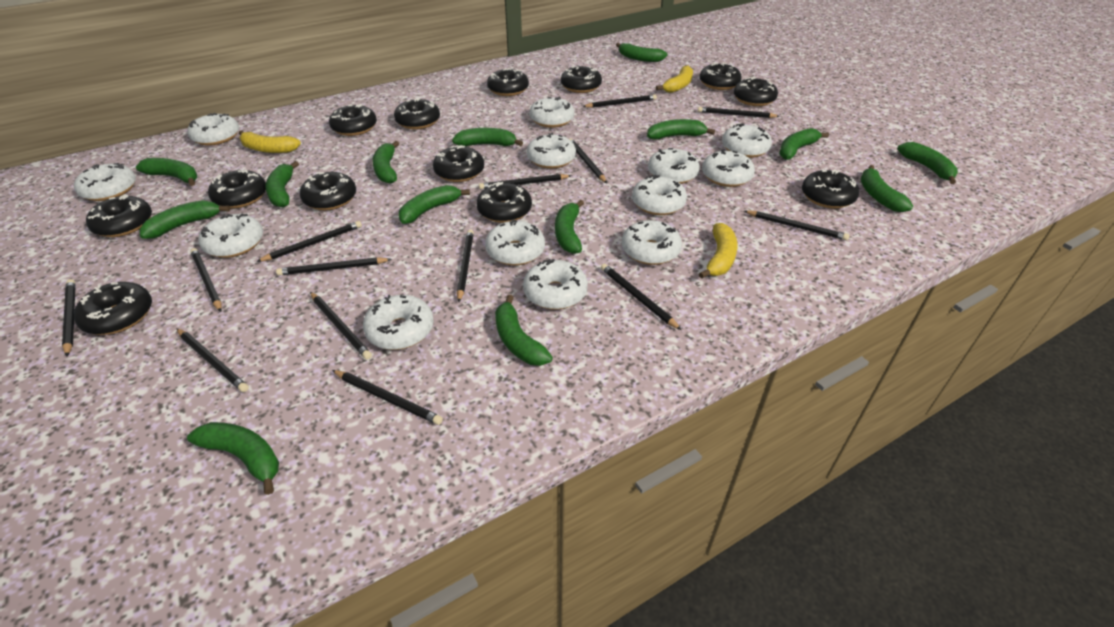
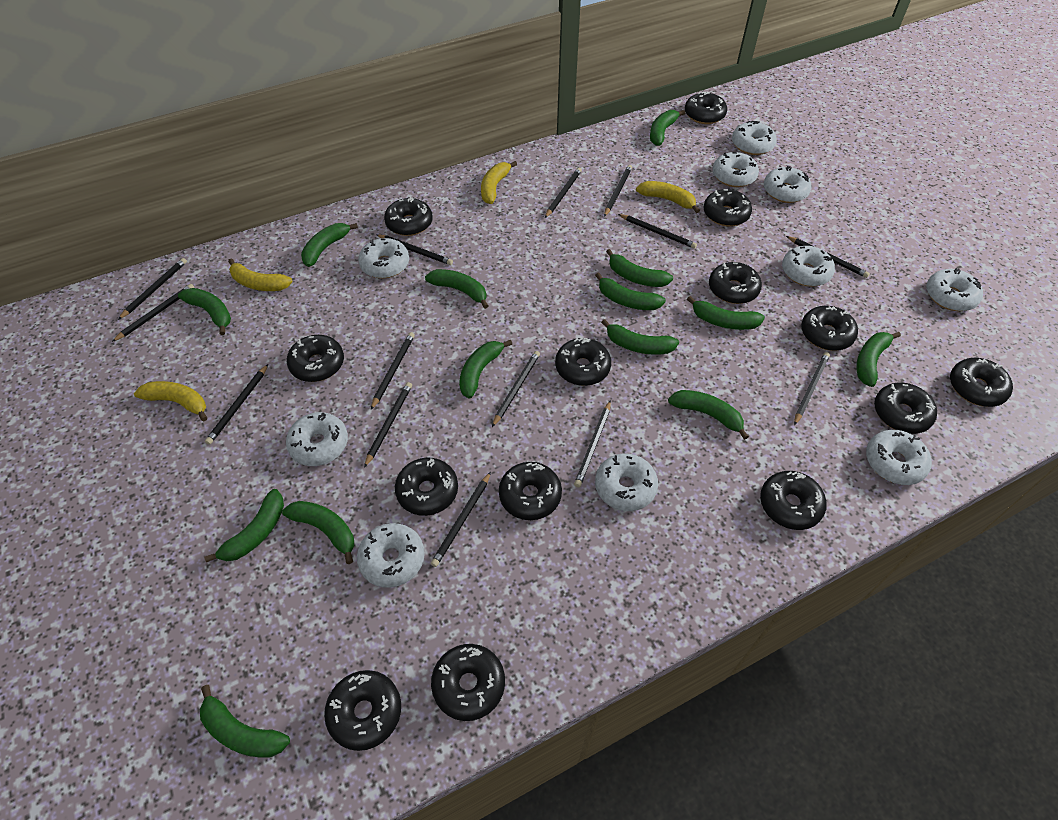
black donut: [74,282,152,335] [86,194,152,237] [208,170,266,208] [300,172,356,210] [329,104,377,136] [394,98,440,129] [433,145,484,182] [476,182,532,223] [487,68,529,96] [561,66,602,93] [700,63,742,90] [734,77,778,106] [802,169,859,209] = 13 -> [287,335,344,382] [324,670,401,751] [384,197,433,236] [395,458,458,516] [431,644,505,721] [499,462,562,520] [555,338,611,386] [685,91,727,124] [704,189,752,226] [709,262,762,304] [760,471,827,530] [801,306,858,351] [874,382,937,434] [950,358,1013,407] = 14
white donut: [74,163,136,201] [188,113,239,146] [199,214,263,258] [363,295,434,350] [485,219,545,266] [523,259,588,310] [527,133,576,169] [529,97,574,128] [622,220,682,265] [632,175,687,215] [648,148,700,184] [702,149,755,187] [722,123,772,158] = 13 -> [286,412,348,466] [357,523,425,588] [358,238,409,278] [595,453,658,511] [712,152,759,187] [732,121,777,155] [764,166,812,203] [782,246,835,286] [866,430,932,485] [927,268,983,311] = 10
yellow banana: [239,130,301,153] [656,65,693,93] [699,223,738,279] = 3 -> [134,381,207,421] [228,258,293,291] [481,161,517,204] [636,181,700,213] = 4

